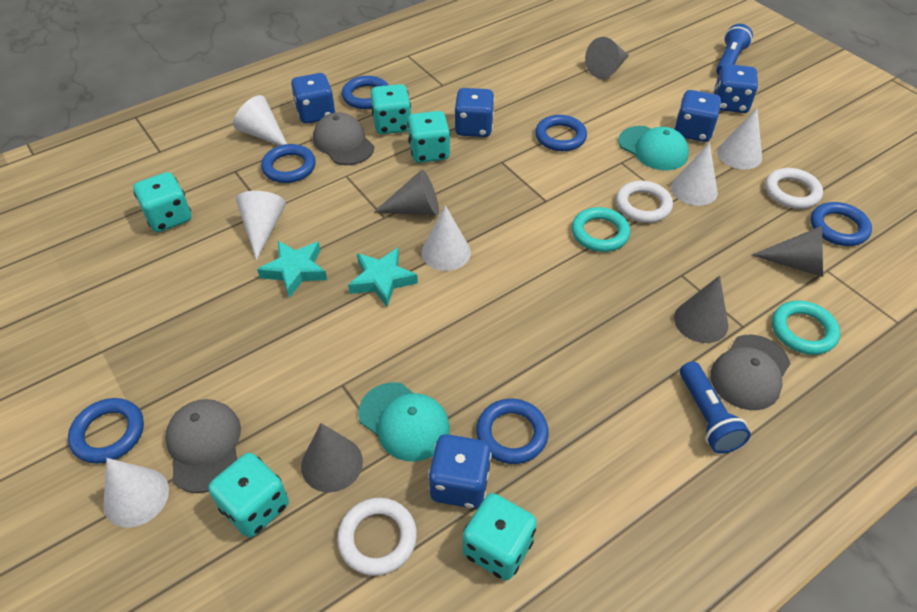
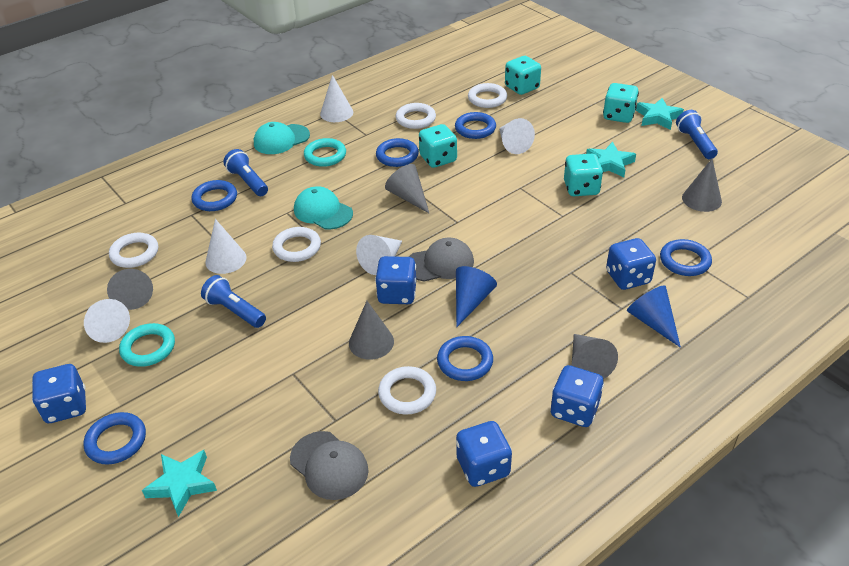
blue cone: none = 0 -> [456,266,497,327] [627,285,681,348] = 2
blue flashlight: [680,362,751,454] [716,24,753,75] = 2 -> [201,275,266,328] [223,149,268,196] [676,110,718,159] = 3
grey cap: [165,399,241,493] [313,112,374,165] [710,335,790,410] = 3 -> [290,431,369,500] [409,238,474,282] = 2
turquoise dice: [133,172,191,232] [208,453,289,538] [371,84,411,134] [407,111,450,163] [463,493,537,580] = 5 -> [419,124,457,168] [505,56,541,95] [564,154,603,196] [603,83,639,123] = 4
turquoise star: [257,241,327,298] [348,248,418,307] = 2 -> [142,450,217,517] [586,142,636,177] [636,98,684,130] = 3
white cone: [103,458,169,527] [233,95,287,146] [236,191,286,260] [421,205,471,271] [671,142,718,206] [717,108,762,169] = 6 -> [84,299,130,343] [205,219,247,274] [320,75,353,122] [356,235,402,275] [499,118,535,154] = 5
white ring: [337,498,417,576] [616,181,673,223] [765,168,823,209] = 3 -> [109,233,158,268] [272,227,321,262] [378,366,436,415] [396,103,436,129] [468,83,507,108] = 5

